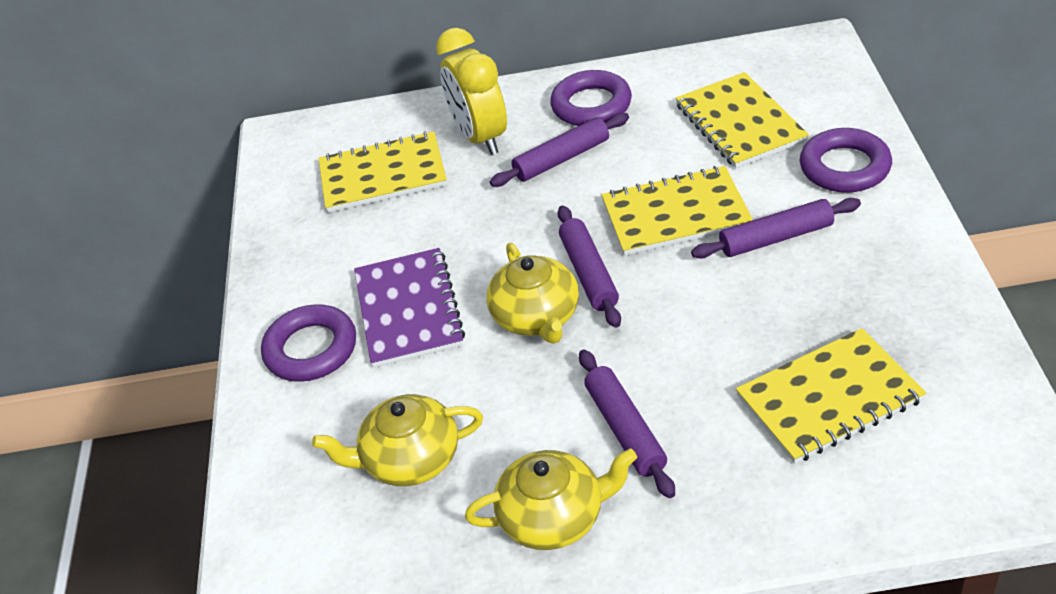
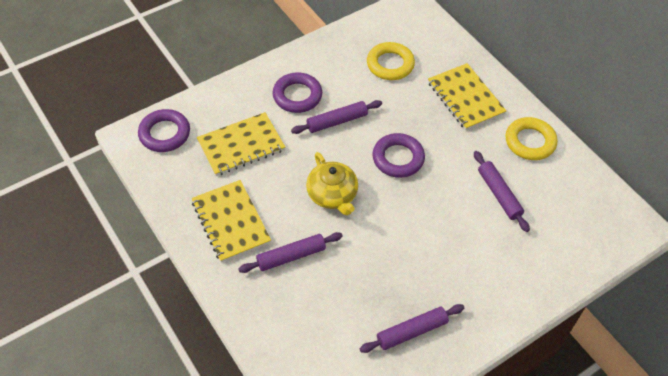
purple notebook: [354,248,465,368] = 1 -> none = 0
yellow clock: [436,28,507,155] = 1 -> none = 0
yellow notebook: [319,131,447,213] [602,166,753,256] [676,72,809,168] [736,328,926,464] = 4 -> [192,180,271,262] [197,112,285,176] [428,63,506,130] = 3
yellow ring: none = 0 -> [367,42,415,80] [505,117,557,160] = 2
yellow teapot: [312,394,483,486] [465,449,637,550] [486,243,579,344] = 3 -> [306,152,358,215] = 1

